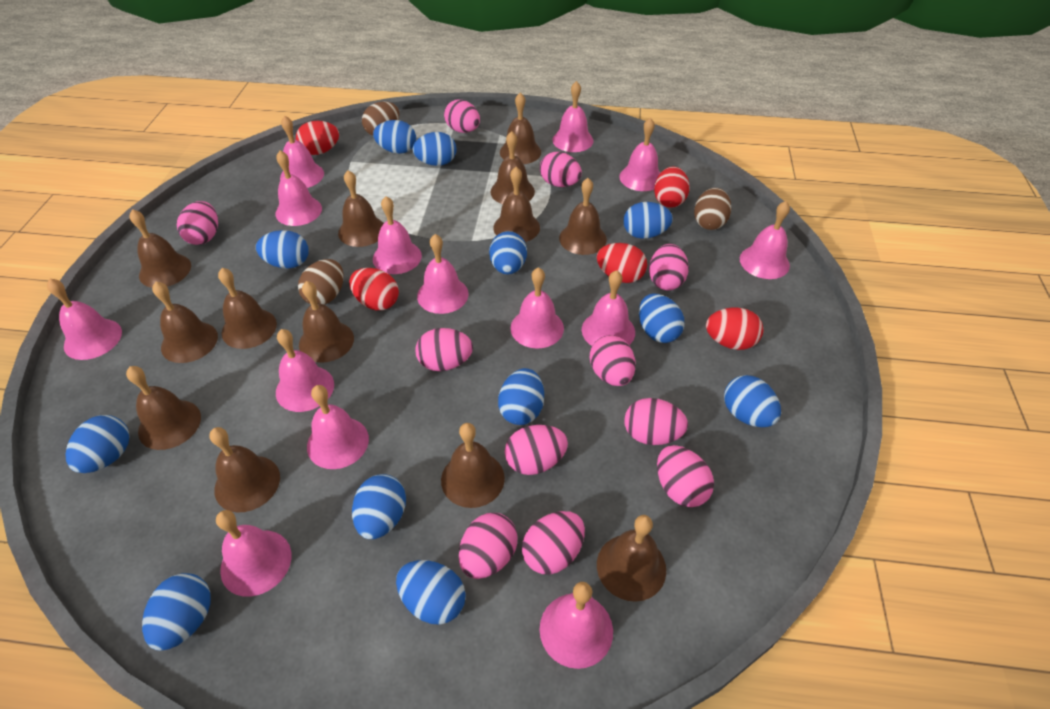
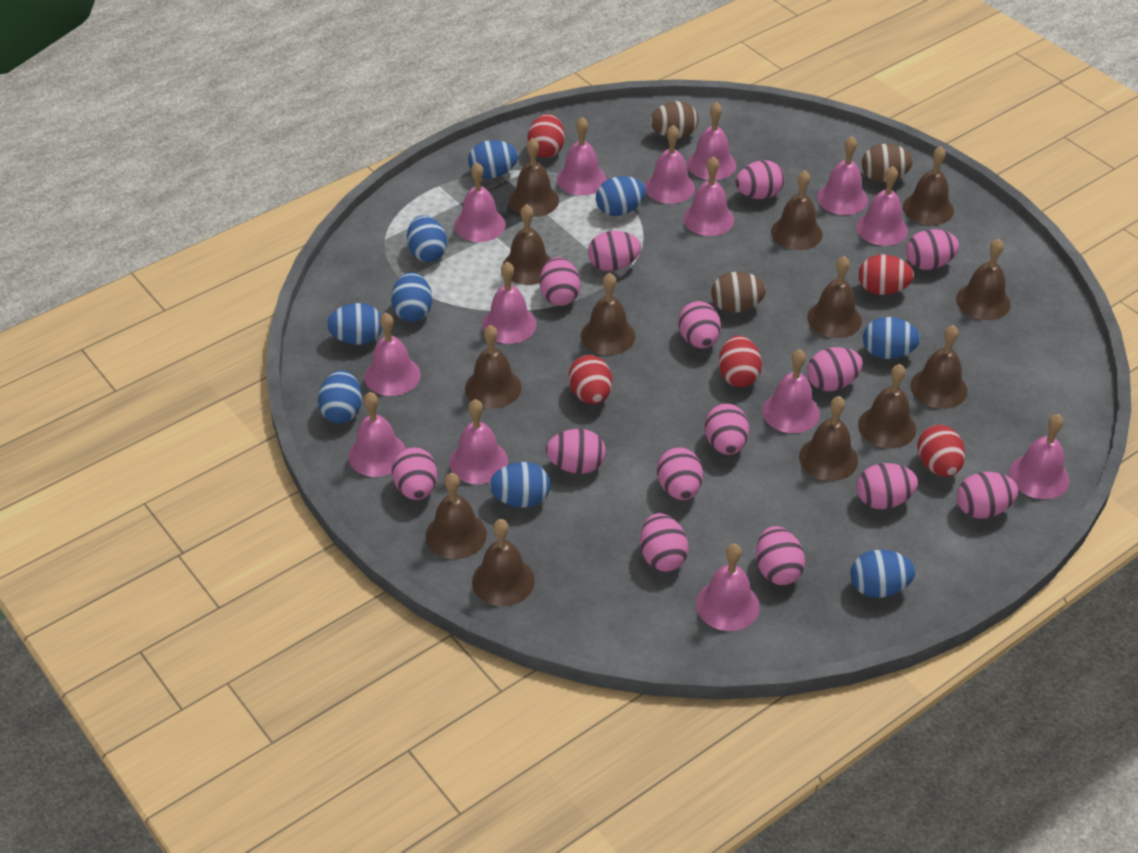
blue egg: [65,415,130,473] [142,573,211,651] [256,230,309,269] [352,474,406,539] [373,120,416,154] [396,560,466,625] [413,132,456,166] [489,231,527,275] [498,368,544,425] [623,202,673,239] [639,294,685,343] [724,375,781,427] = 12 -> [318,370,362,424] [326,303,382,345] [391,272,432,322] [407,215,447,262] [468,140,518,179] [489,462,550,508] [596,176,646,216] [851,550,915,598] [863,317,920,359] = 9
pink egg: [177,201,218,245] [415,328,473,371] [444,100,480,133] [459,513,518,579] [505,425,568,475] [522,511,585,575] [540,152,582,187] [590,335,636,386] [624,398,688,445] [649,244,689,290] [657,445,714,507] = 11 -> [392,447,438,500] [540,257,580,306] [546,429,606,474] [588,231,641,271] [640,513,688,572] [657,447,703,500] [678,301,721,348] [705,403,749,455] [735,160,785,199] [756,526,805,585] [807,347,863,391] [856,463,918,509] [906,229,959,270] [957,472,1018,519] = 14

